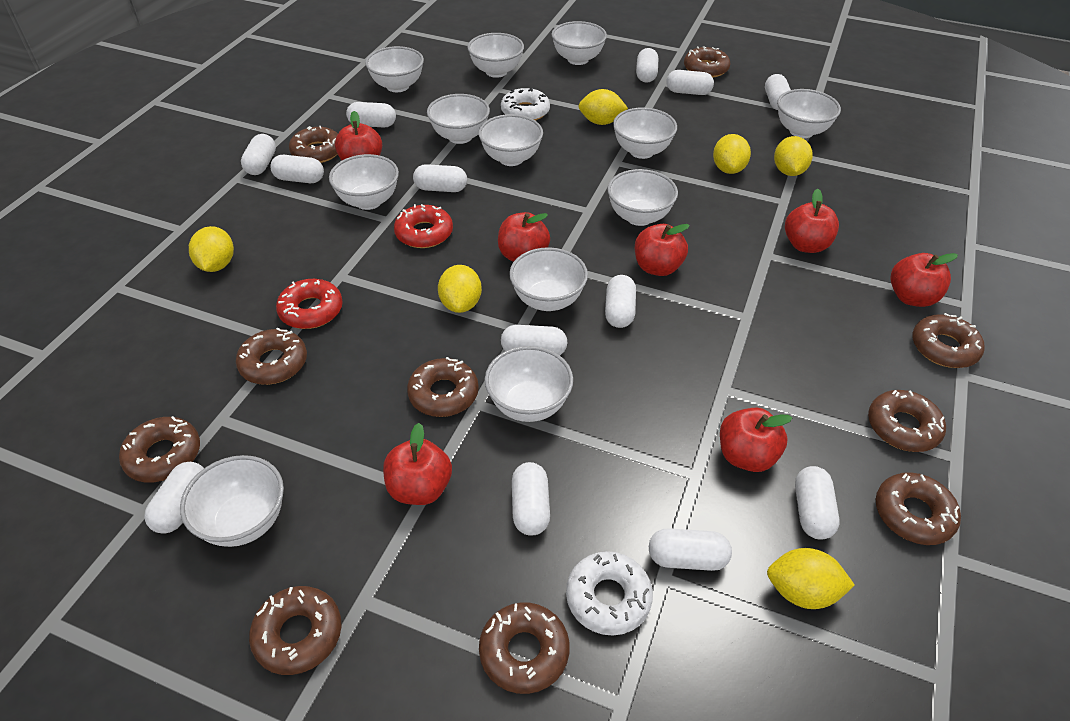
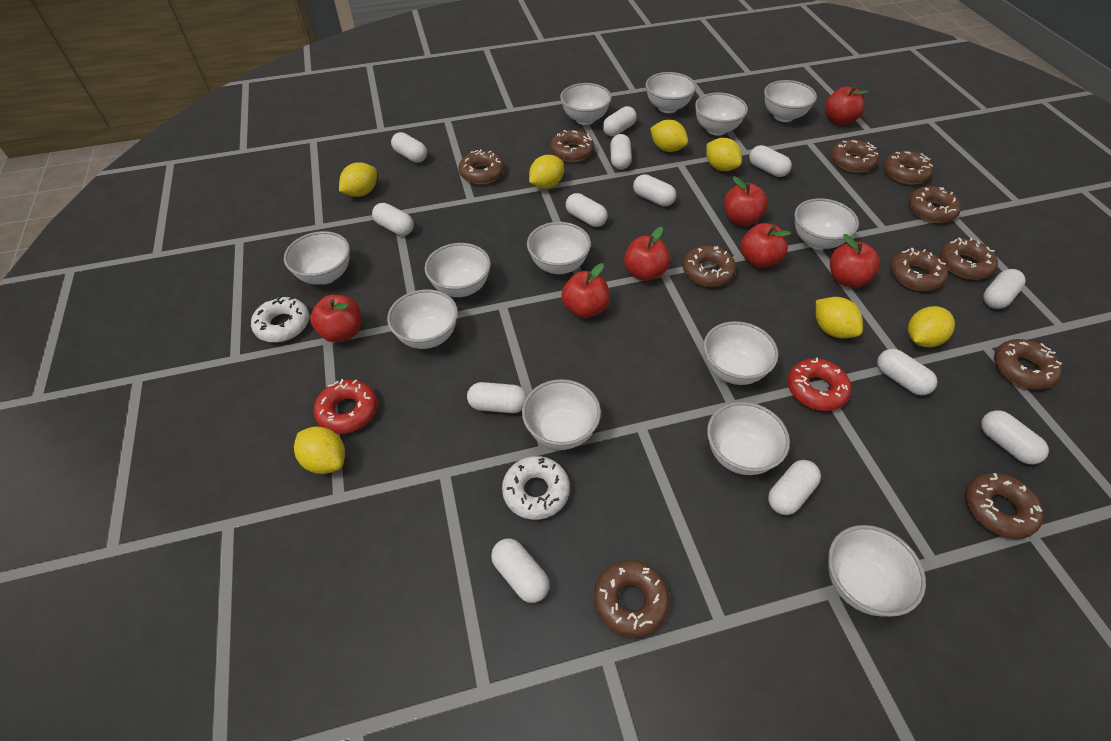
brown donut: [119,416,200,483] [236,327,307,385] [249,586,342,675] [289,126,338,163] [407,357,479,417] [479,602,570,694] [684,46,731,78] [868,390,946,452] [876,472,961,545] [912,313,985,368] = 10 -> [458,149,504,184] [550,130,594,162] [594,560,670,638] [683,246,736,287] [831,140,879,173] [884,151,933,185] [890,248,948,291] [908,186,961,223] [940,238,998,280] [965,473,1044,539] [994,339,1062,390] = 11
white bowl: [180,455,284,547] [329,154,399,210] [365,46,424,92] [427,94,490,144] [467,33,524,78] [478,114,543,166] [485,346,573,422] [509,247,588,311] [552,21,607,65] [607,169,678,226] [613,107,677,159] [777,89,841,138] = 12 -> [284,231,350,284] [387,290,458,349] [424,243,491,297] [522,379,601,450] [527,222,591,274] [560,83,612,125] [646,72,696,113] [695,93,748,136] [704,321,779,385] [707,402,790,475] [764,80,817,122] [795,198,859,250] [828,525,926,617] = 13
yellow lemon: [189,226,234,272] [438,265,482,313] [579,89,628,125] [713,134,751,174] [767,548,855,609] [774,136,813,176] = 6 -> [294,426,345,474] [339,162,377,197] [529,155,564,189] [650,120,688,152] [706,138,742,171] [816,297,863,338] [908,306,955,347] = 7

